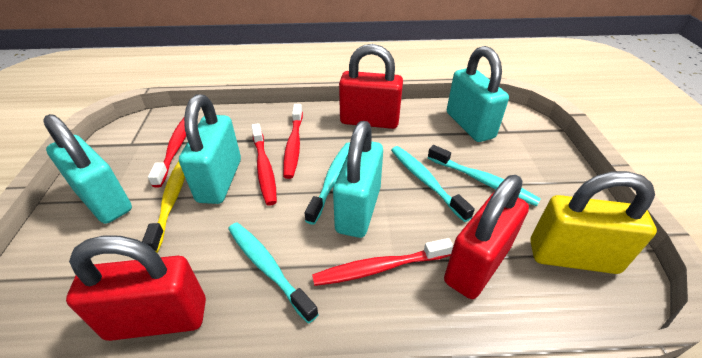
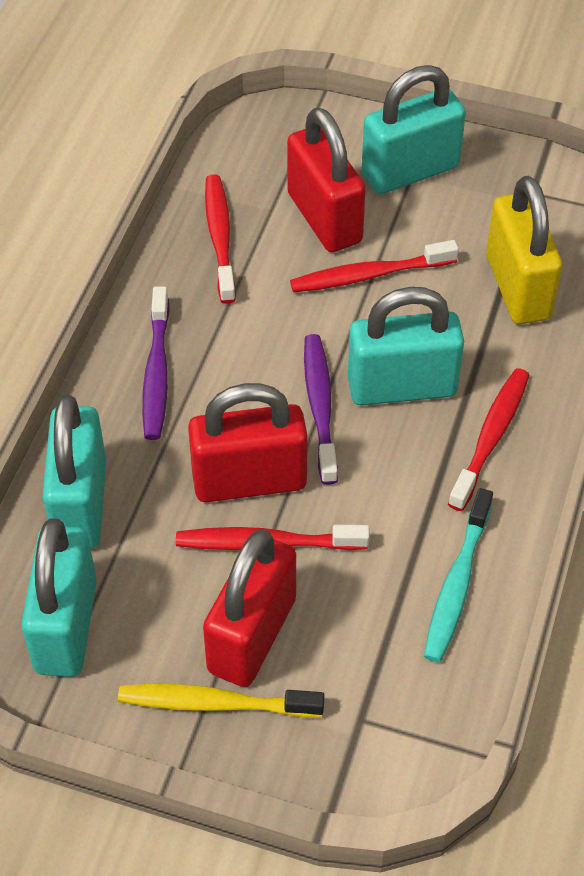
purple toothbrush: none = 0 -> [142,287,170,440] [304,334,338,485] = 2
turquoise toothbrush: [228,223,319,323] [305,142,350,225] [391,146,475,222] [428,145,541,206] = 4 -> [424,488,493,662] = 1

